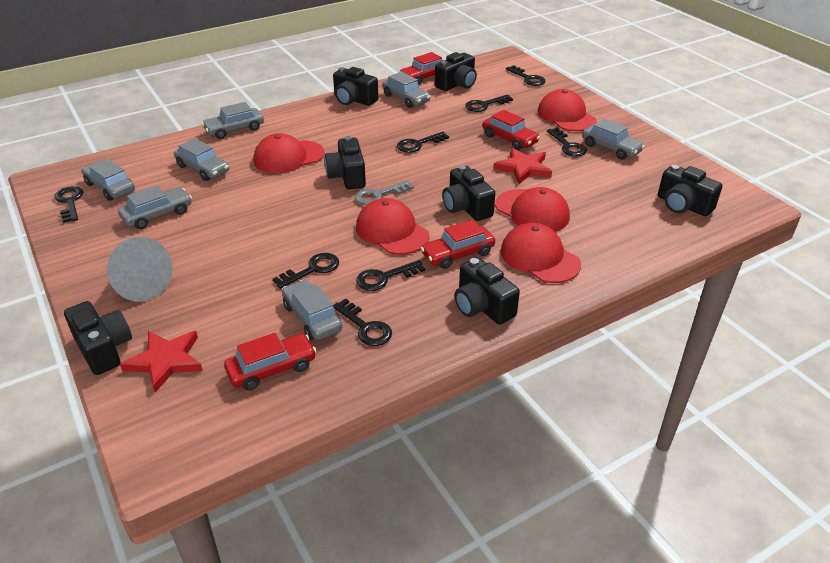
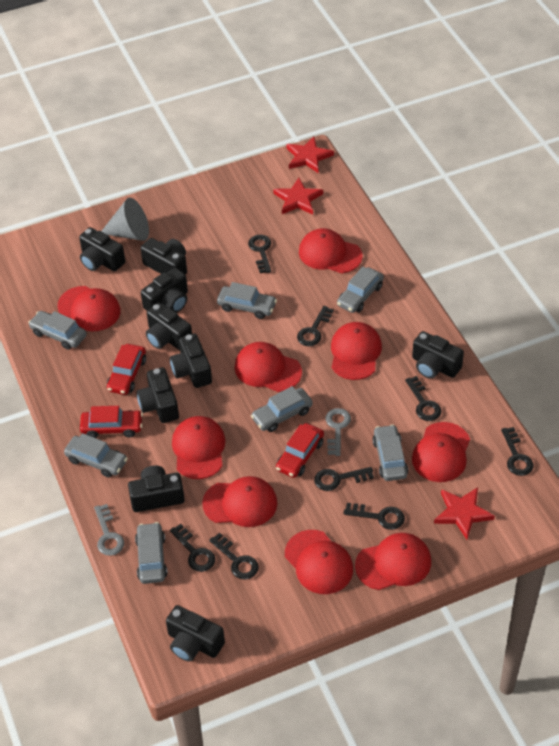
black camera: [64,301,132,375] [325,136,366,189] [333,67,378,106] [435,52,477,91] [442,165,495,221] [454,257,520,325] [658,165,723,216] = 7 -> [79,227,125,271] [128,465,185,512] [137,367,179,423] [141,238,187,275] [141,267,188,313] [146,302,192,350] [166,605,225,662] [170,333,212,388] [412,331,464,379] = 9
grey key: [355,180,414,205] = 1 -> [94,504,124,556] [326,408,351,456] = 2
red cap: [254,133,325,173] [356,198,430,255] [495,187,570,232] [500,223,581,283] [537,89,597,131] = 5 -> [58,286,121,331] [172,416,226,479] [202,476,277,527] [234,342,302,392] [285,530,353,594] [299,228,362,273] [331,322,382,380] [355,533,431,590] [412,422,470,482] = 9
red car: [224,333,316,391] [399,52,444,85] [421,220,495,269] [482,110,540,150] = 4 -> [80,406,143,438] [107,344,146,395] [276,423,324,478] = 3
red star: [120,331,203,393] [493,148,552,184] = 2 -> [273,178,323,215] [287,136,334,173] [434,487,495,540] = 3

